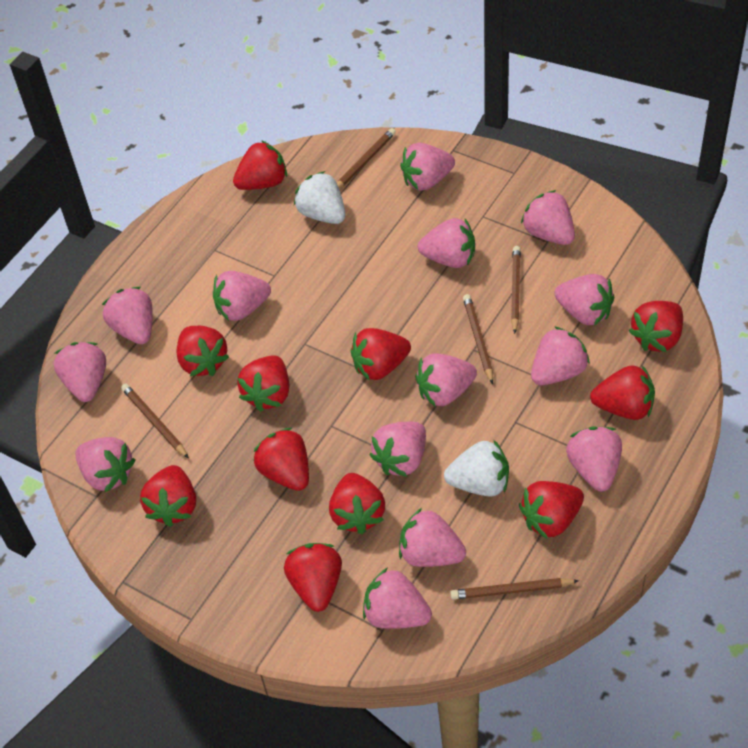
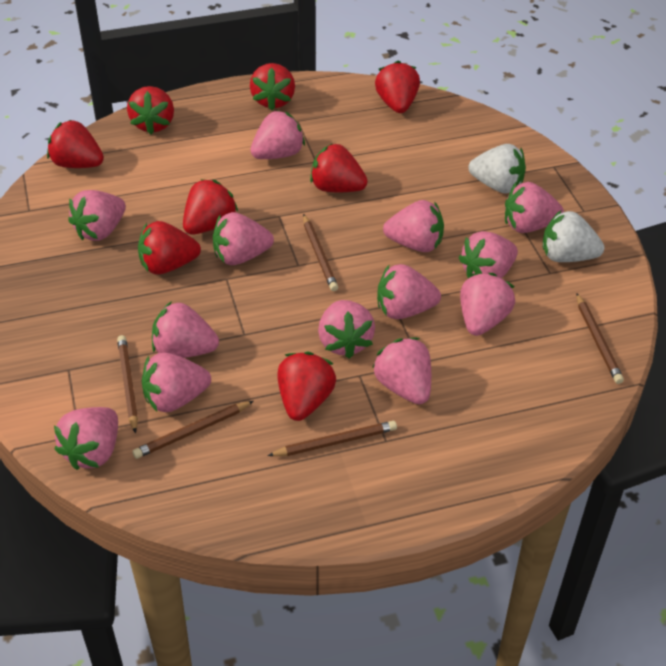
pink strawberry: [54,342,106,402] [75,437,135,492] [102,287,153,344] [213,271,271,321] [363,567,432,629] [370,422,426,477] [399,508,466,567] [400,143,455,191] [415,353,477,407] [418,218,475,268] [521,190,575,245] [531,327,590,385] [554,274,614,325] [566,427,622,491] = 14 -> [54,407,118,470] [68,190,126,241] [142,353,211,412] [152,301,219,358] [213,212,274,265] [250,110,305,159] [318,300,375,359] [372,338,431,404] [377,264,441,319] [383,200,444,252] [459,231,518,279] [460,273,515,336] [505,182,564,233] = 13
red strawberry: [140,465,196,527] [176,326,229,376] [233,140,287,190] [237,355,290,412] [254,428,309,491] [284,543,342,612] [329,473,385,534] [351,328,411,381] [519,481,584,539] [590,365,655,420] [629,301,683,352] = 11 -> [47,120,104,168] [127,86,174,134] [138,221,201,274] [183,179,238,235] [250,63,295,110] [277,352,336,421] [310,143,368,192] [375,60,420,113] = 8

